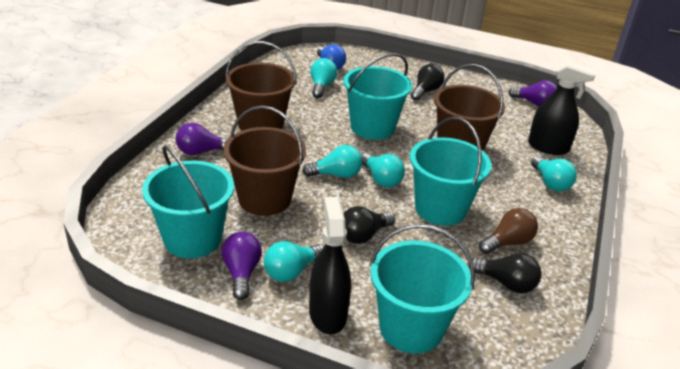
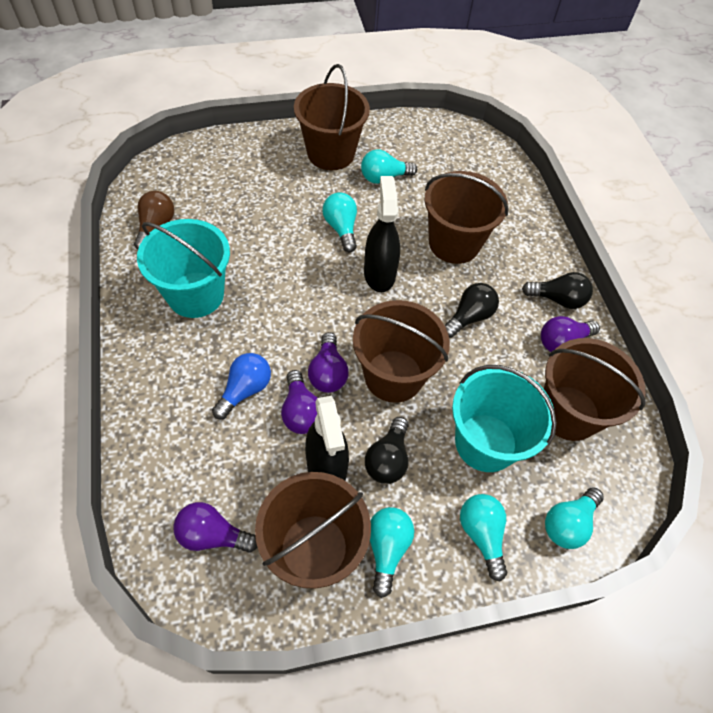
brown bucket: [223,106,306,216] [225,41,297,131] [434,64,505,151] = 3 -> [255,472,371,589] [294,64,370,170] [353,300,450,403] [425,171,509,264] [544,338,646,441] = 5
purple light bulb: [176,123,228,155] [221,232,262,300] [509,80,557,107] = 3 -> [173,502,257,553] [281,370,317,434] [308,332,349,393] [541,316,600,352] = 4
turquoise bucket: [142,145,234,258] [343,53,412,140] [370,224,475,353] [410,117,492,226] = 4 -> [137,219,230,318] [452,365,557,472] = 2

